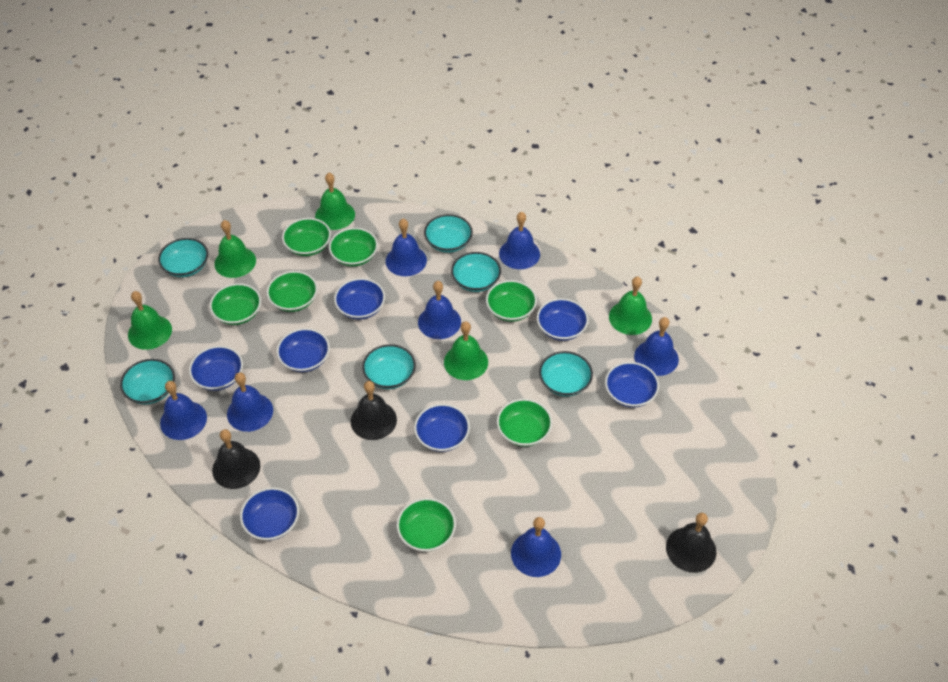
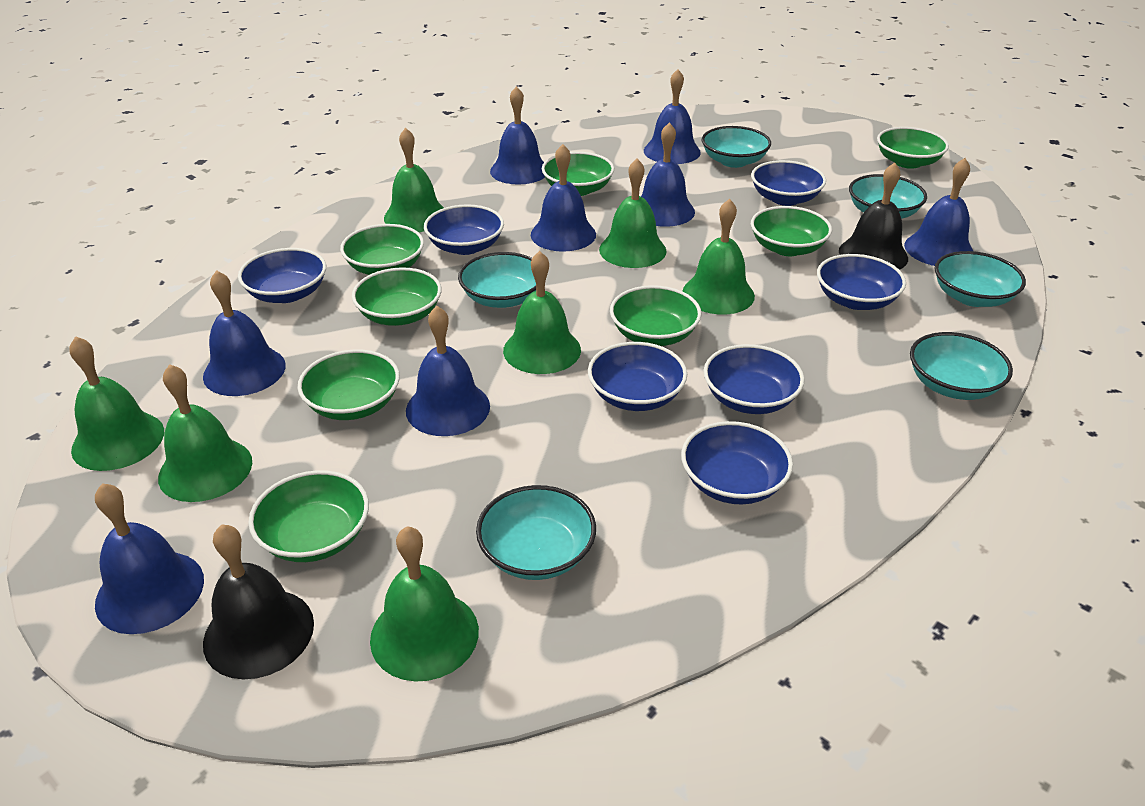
black bell: [212,429,260,489] [351,381,397,440] [666,513,717,573] = 3 -> [203,525,314,679] [839,163,908,270] = 2
blue bell: [160,381,207,440] [227,372,273,432] [386,219,427,276] [418,281,461,339] [499,212,540,269] [511,517,561,577] [634,317,679,376] = 7 -> [95,483,204,634] [203,270,286,396] [406,306,490,436] [490,86,545,185] [531,144,596,252] [641,122,695,227] [644,69,701,164] [904,158,973,266] = 8
green bell: [128,291,172,350] [214,220,256,278] [315,173,355,230] [444,321,488,380] [609,277,652,335] = 5 -> [70,336,164,471] [158,364,252,502] [370,526,479,682] [384,127,444,232] [503,251,581,374] [599,159,667,268] [683,199,755,315] = 7
green bowl: [210,283,261,325] [267,271,318,312] [282,218,331,256] [329,228,378,266] [397,498,456,552] [486,280,537,322] [497,399,552,447] = 7 -> [248,470,369,562] [297,350,400,420] [340,224,424,275] [352,267,442,326] [542,152,614,196] [610,285,702,346] [751,206,832,256] [877,127,949,169] = 8

